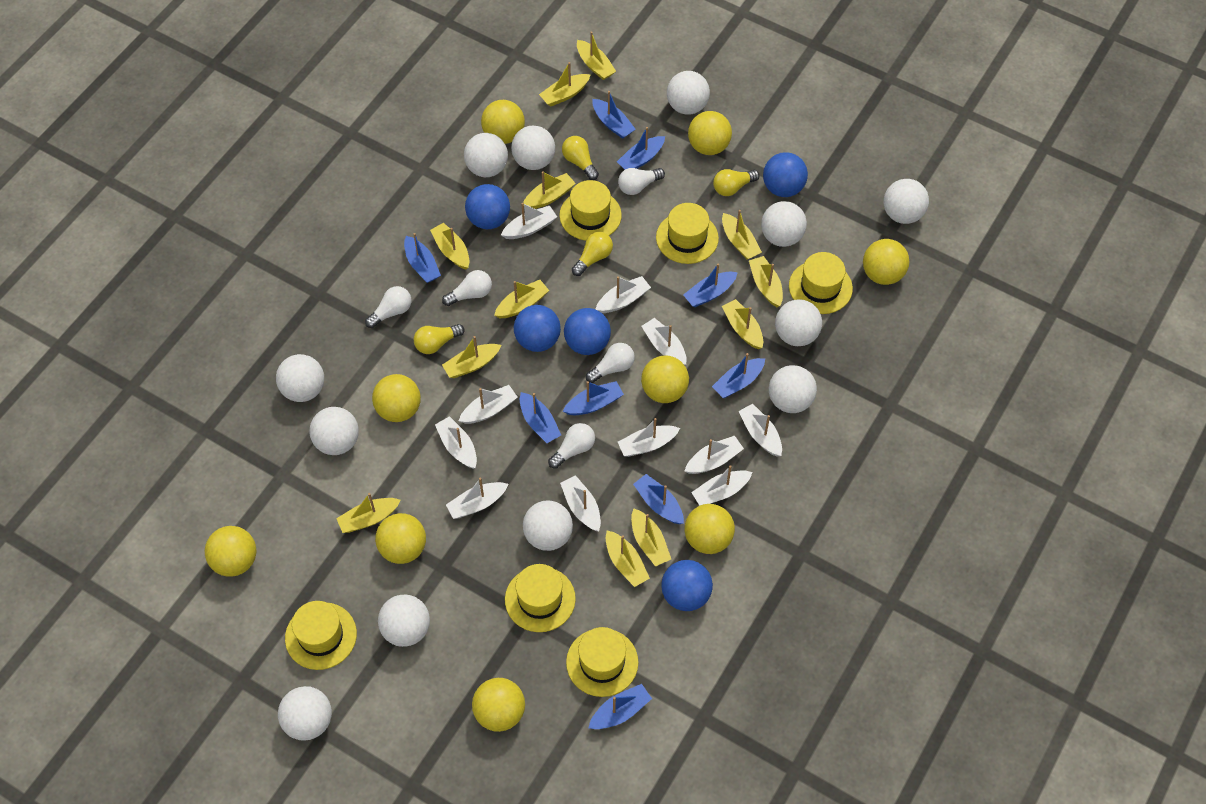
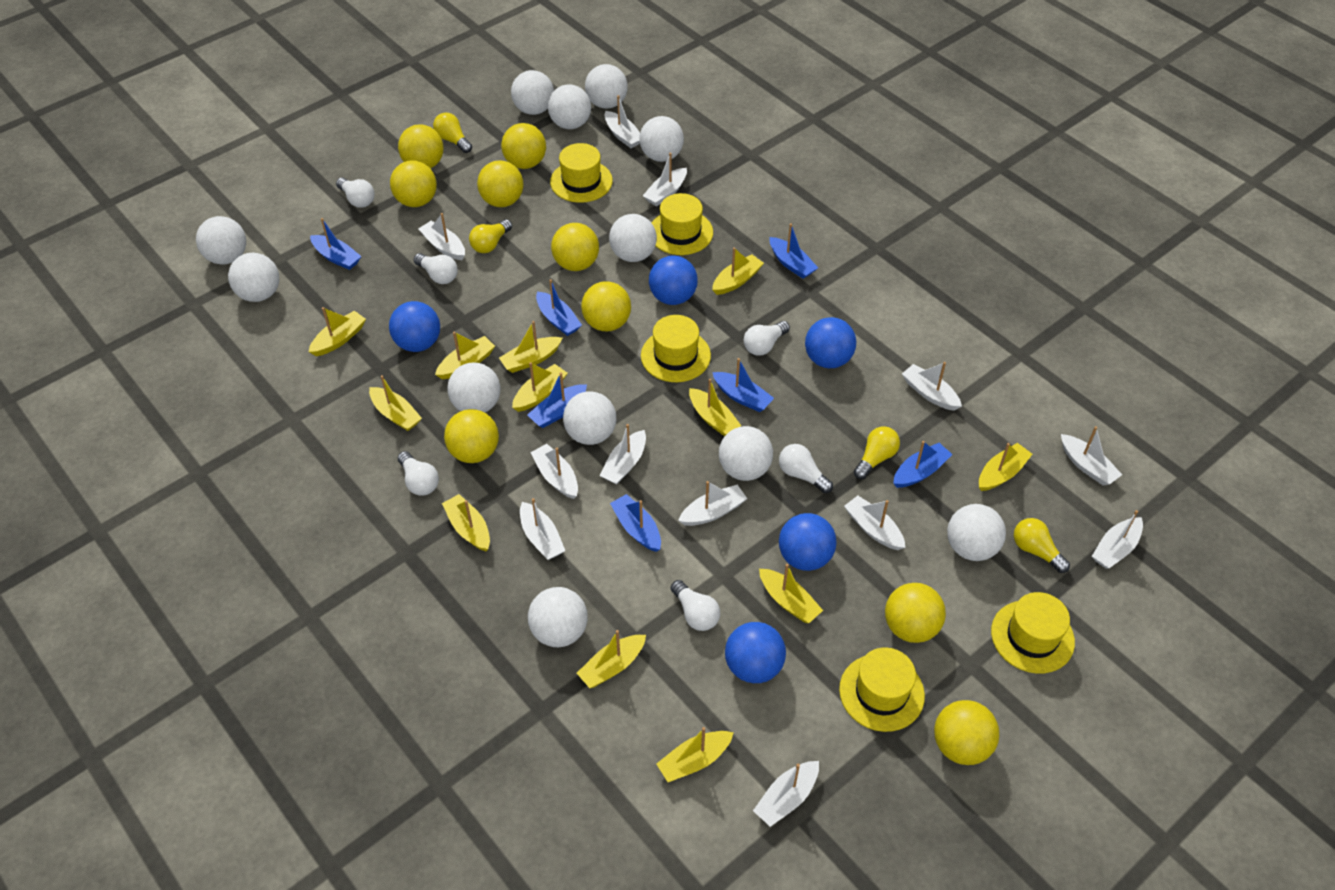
blue boat: [404,233,441,283] [520,392,561,443] [563,381,624,415] [588,684,652,729] [592,91,636,139] [617,127,665,169] [633,474,684,524] [683,263,738,307] [712,353,765,398] = 9 -> [310,218,362,270] [527,372,587,428] [536,279,582,336] [610,494,661,552] [712,358,774,412] [770,223,818,279] [893,441,953,488] = 7
white boat: [435,416,477,469] [446,478,508,519] [459,385,518,424] [501,203,557,239] [560,475,601,531] [595,276,651,313] [618,418,680,457] [641,318,687,365] [685,436,744,474] [691,465,752,506] [738,404,782,457] = 11 -> [418,213,465,260] [520,498,565,560] [530,444,578,499] [599,424,646,484] [604,95,640,148] [643,152,687,206] [678,481,747,526] [753,761,819,827] [844,496,905,550] [902,362,962,411] [1061,426,1122,486] [1092,510,1143,569] = 12
white light bulb: [365,286,411,328] [442,270,492,306] [548,423,595,469] [586,343,635,383] [618,168,665,195] = 5 -> [336,178,375,208] [398,451,439,496] [414,253,458,284] [671,580,720,631] [744,321,790,356] [779,444,833,493] = 6
yellow hat: [285,601,357,670] [505,564,576,632] [559,180,622,241] [566,627,638,697] [656,203,719,264] [789,252,853,314] = 6 -> [550,143,613,203] [641,315,711,382] [652,193,713,255] [839,647,925,732] [991,592,1075,674] = 5

